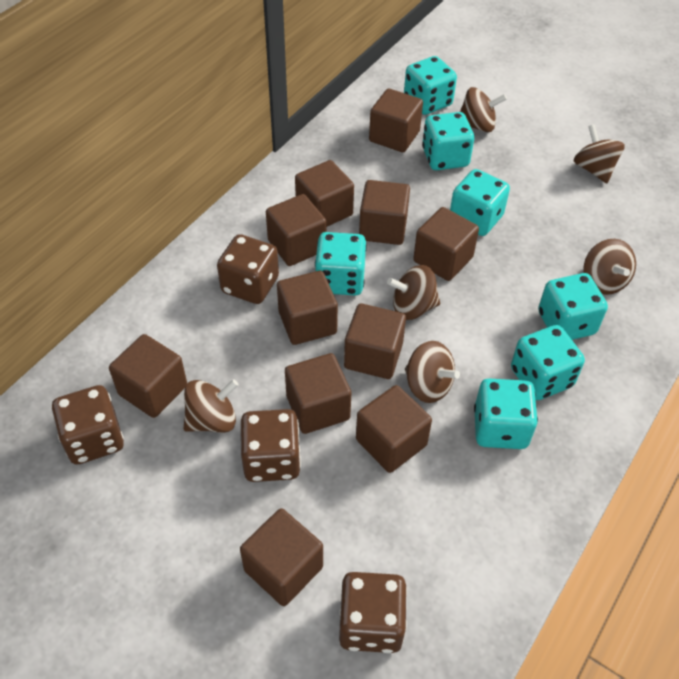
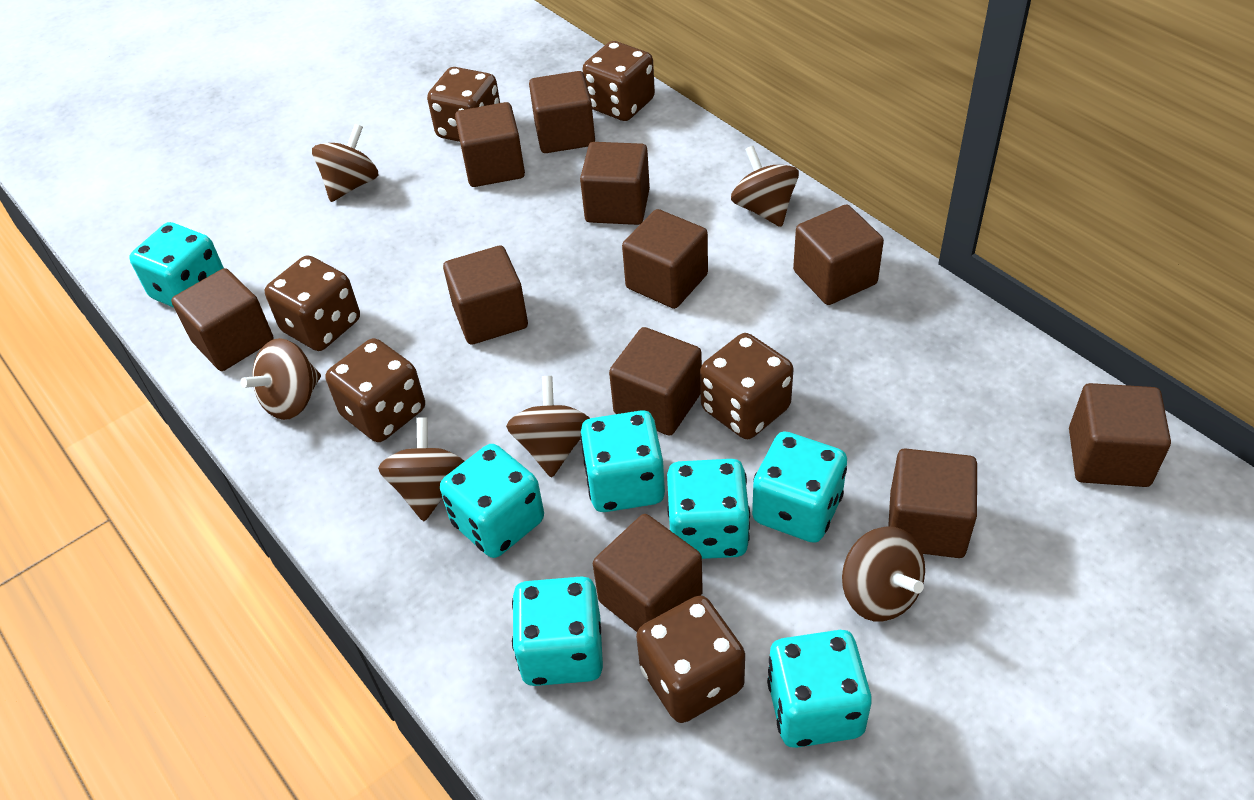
brown dice: [52,385,124,465] [217,234,279,304] [241,409,301,482] [339,572,407,653] = 4 -> [265,255,360,351] [326,338,425,442] [427,67,500,142] [583,41,655,121] [636,596,745,723] [700,333,793,439] = 6

